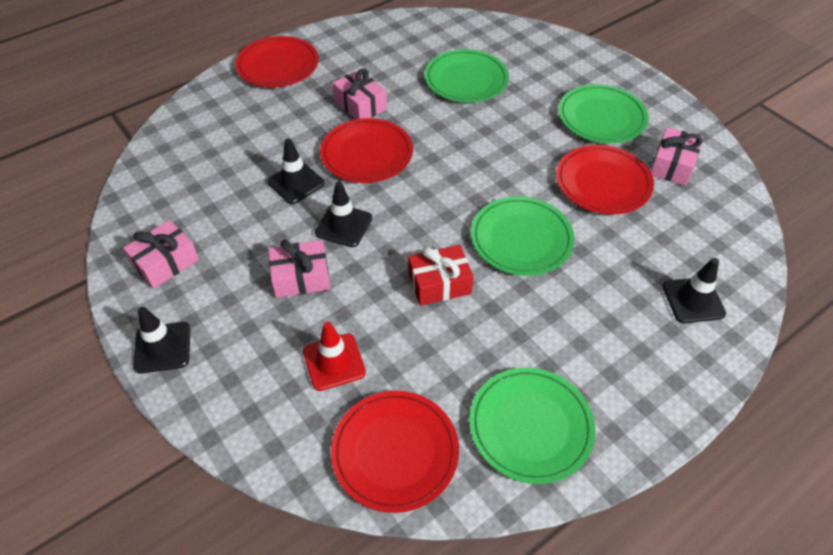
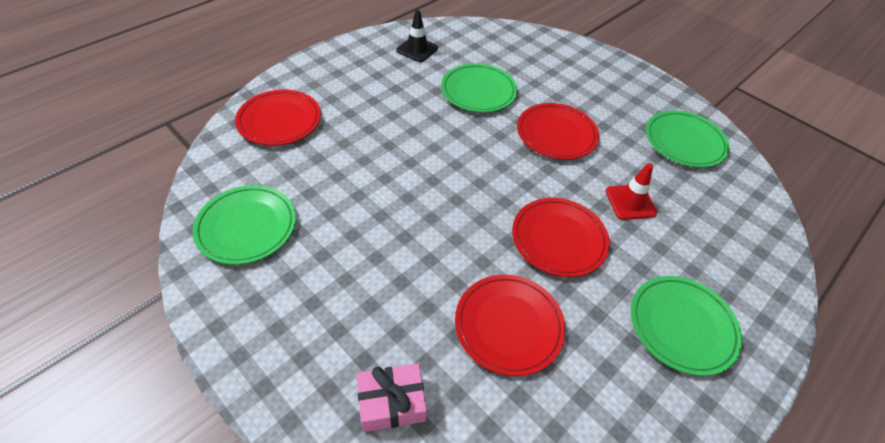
black traffic cone: [133,307,190,374] [267,139,325,204] [315,182,372,247] [662,258,726,323] = 4 -> [396,10,438,62] = 1
pink gift: [123,220,199,289] [268,239,330,298] [332,68,387,119] [650,127,703,186] = 4 -> [357,363,427,432] = 1
red gift: [408,245,474,306] = 1 -> none = 0

